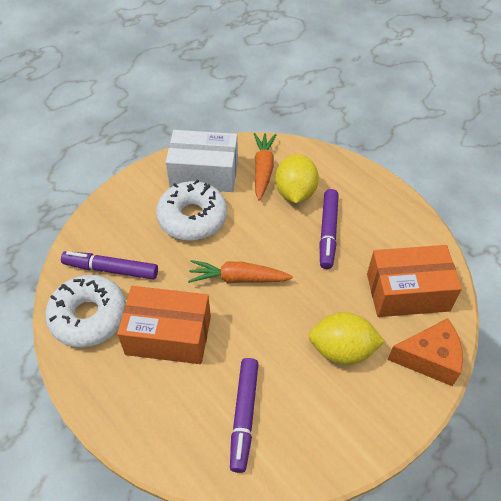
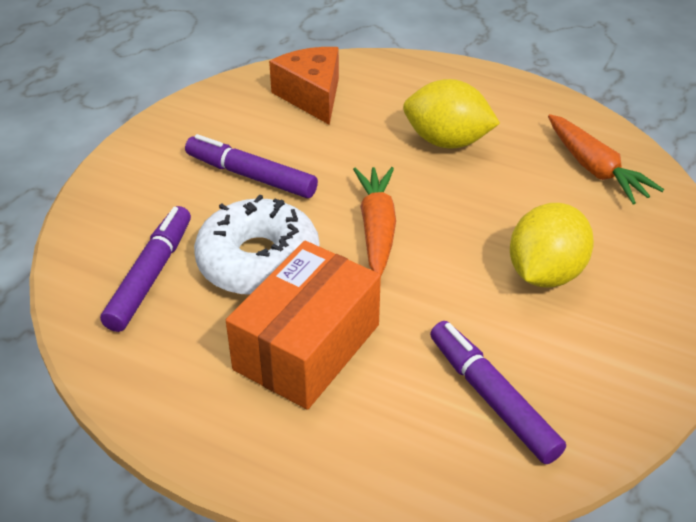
orange box: [117,286,211,364] [367,245,462,317] = 2 -> [226,240,381,410] = 1
white box: [165,130,238,192] = 1 -> none = 0
white donut: [45,275,126,348] [156,180,227,240] = 2 -> [194,194,320,295] = 1

